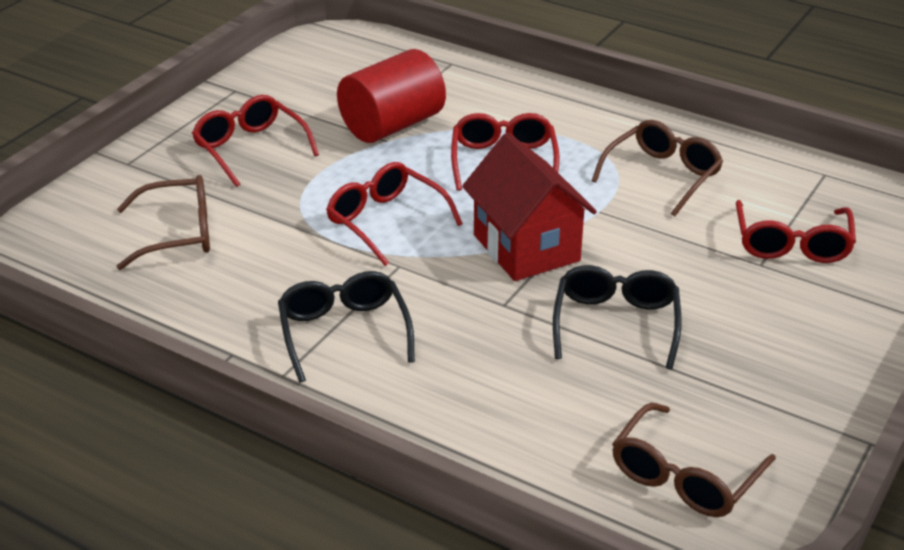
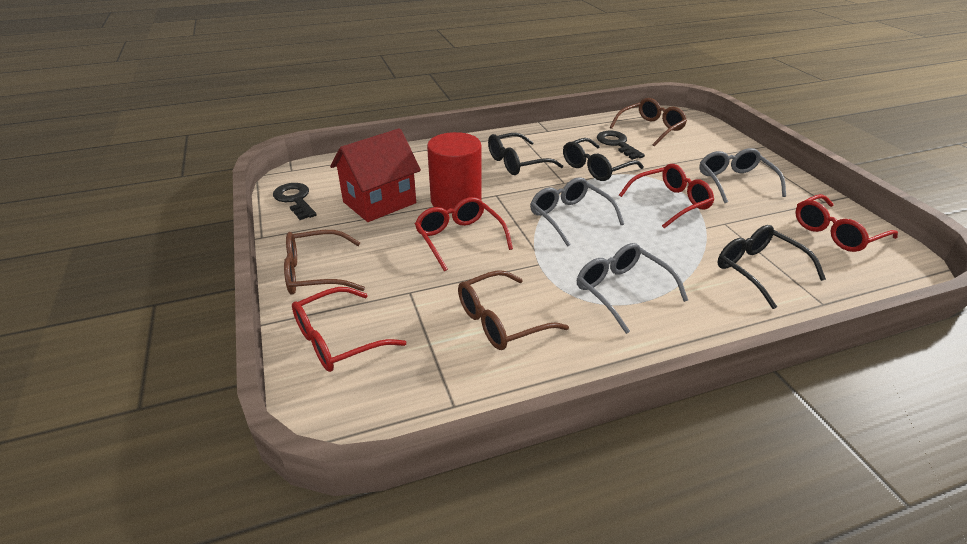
black glasses: [278,271,415,383] [553,265,682,369] = 2 -> [488,133,563,175] [563,138,644,181] [717,225,826,309] = 3
black key: none = 0 -> [273,183,317,220] [597,131,645,160] = 2
grey glasses: none = 0 -> [530,177,624,247] [577,243,688,334] [699,148,786,203] = 3

